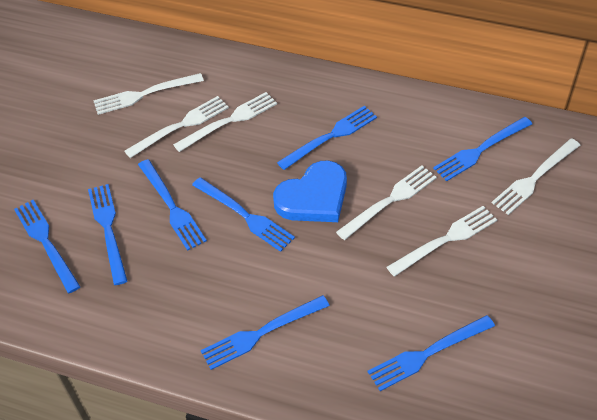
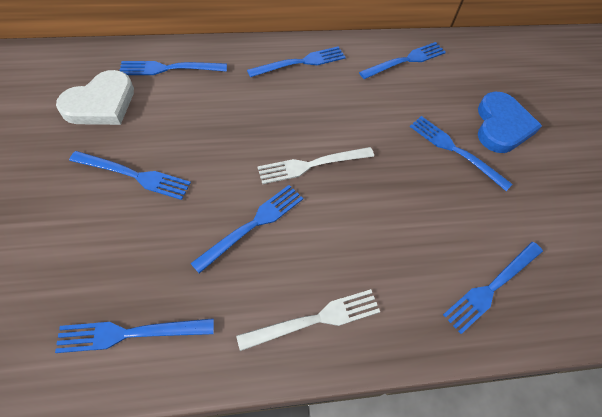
white fork: [93,73,204,115] [124,96,229,158] [173,92,277,152] [336,165,437,240] [386,206,497,277] [492,138,580,215] = 6 -> [236,289,380,351] [257,147,374,184] = 2
white heart: none = 0 -> [56,70,134,125] = 1

